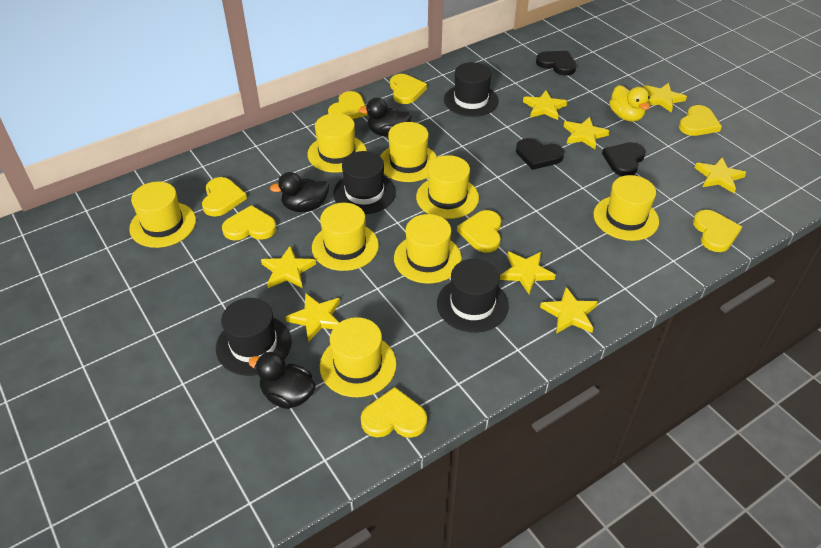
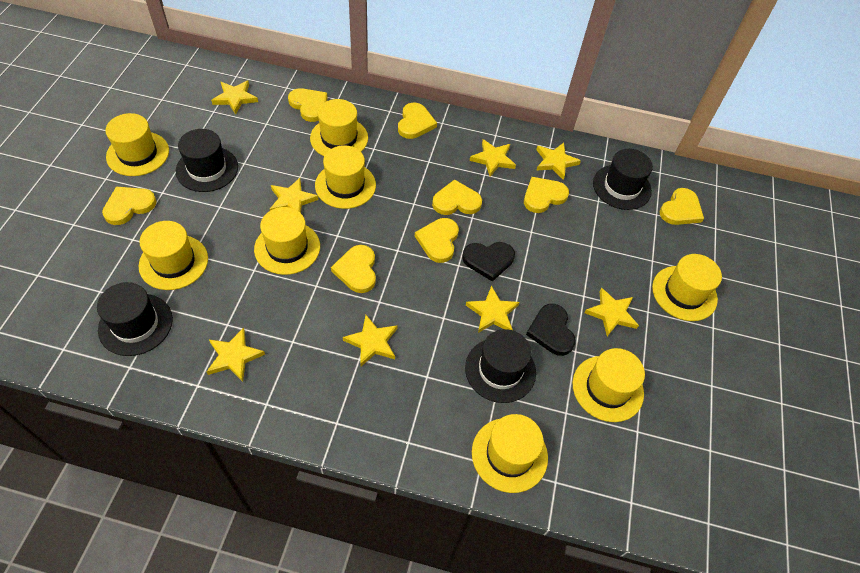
black duck: [248,352,316,409] [270,172,329,212] [359,98,412,137] = 3 -> none = 0
black heart: [516,138,564,170] [536,51,576,76] [602,142,646,176] = 3 -> [462,242,515,282] [526,304,576,356] = 2
yellow duck: [610,85,650,122] = 1 -> none = 0

